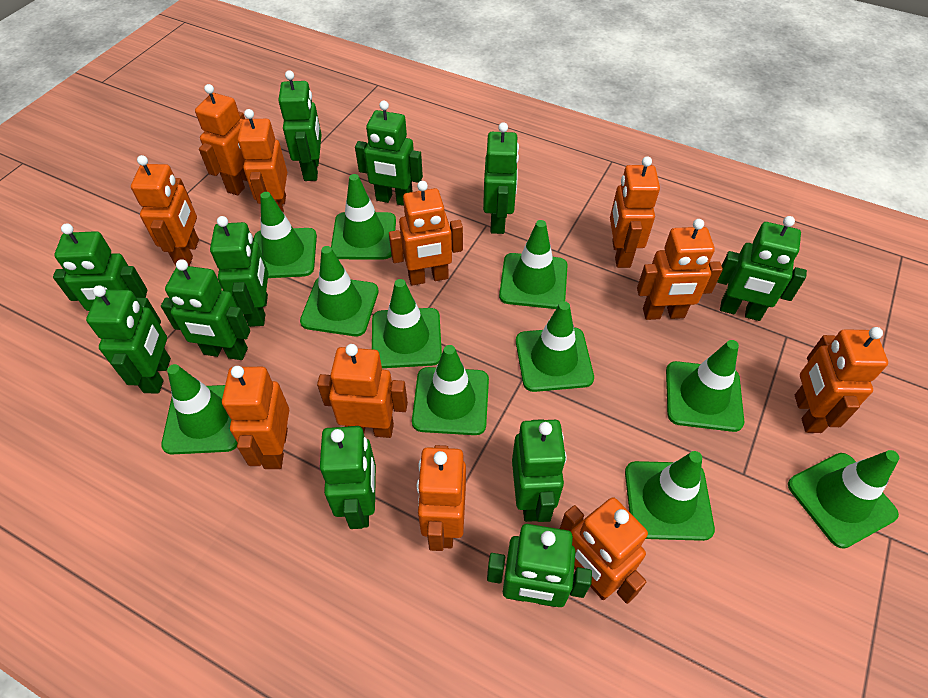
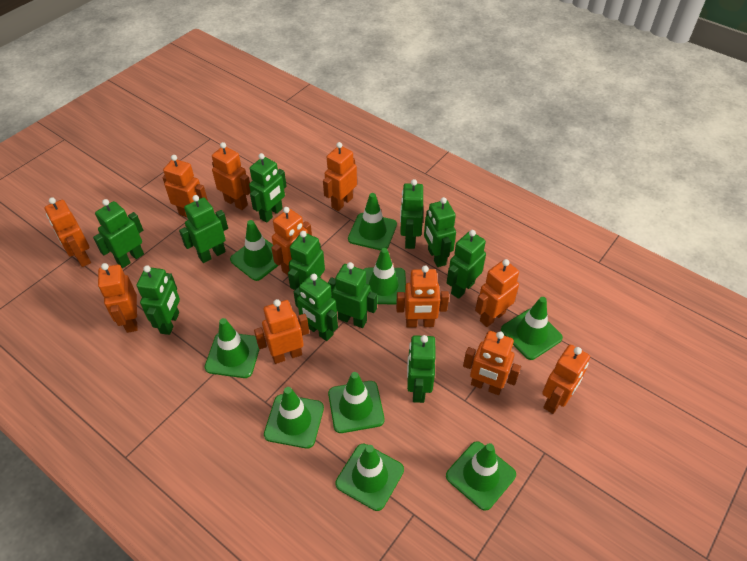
green traffic cone: [161,364,237,454] [254,192,317,278] [300,246,379,336] [331,174,396,259] [372,279,442,368] [412,345,489,435] [499,220,568,309] [516,301,594,392] [625,451,715,541] [666,340,744,432] [788,450,899,549] = 11 -> [204,318,260,378] [230,220,278,281] [264,387,324,448] [328,372,384,433] [336,444,404,511] [348,193,397,251] [363,248,406,304] [446,441,516,511] [501,297,563,360] = 9

